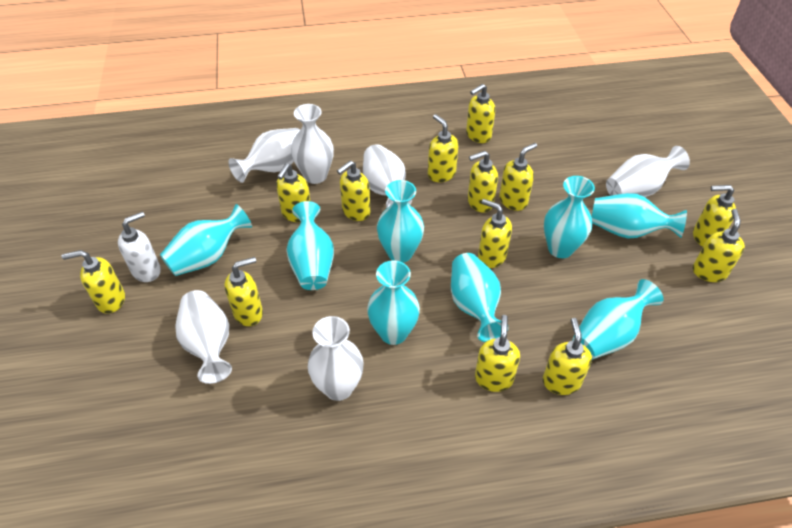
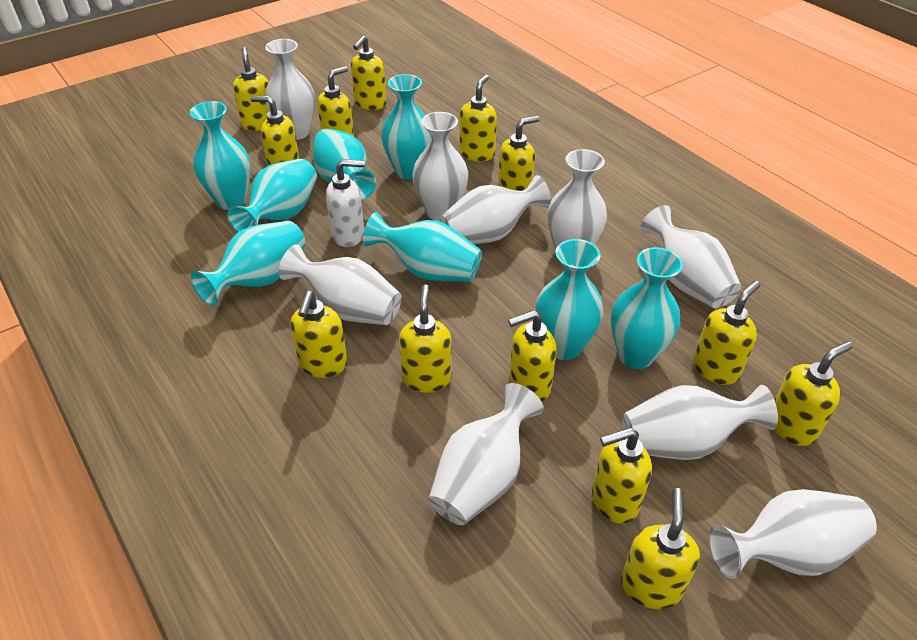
white vase: [175,290,232,384] [228,128,300,183] [291,104,334,184] [308,316,364,401] [363,144,412,208] [606,146,690,197] = 6 -> [265,39,315,140] [279,244,402,325] [412,112,468,221] [428,383,544,525] [440,175,551,244] [548,149,607,250] [623,385,778,460] [640,205,741,309] [709,489,877,579] = 9

